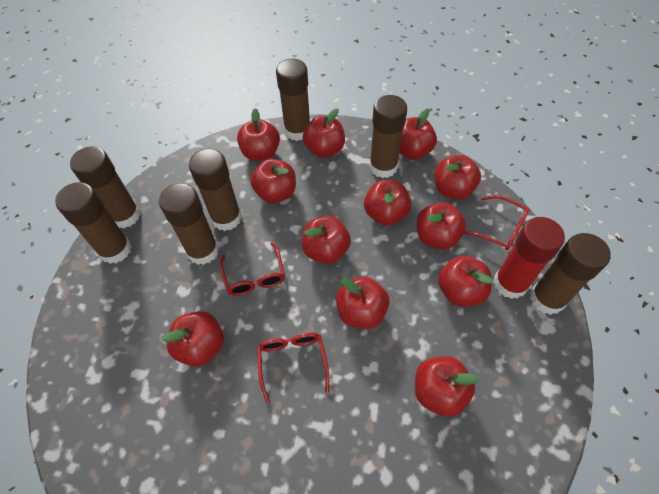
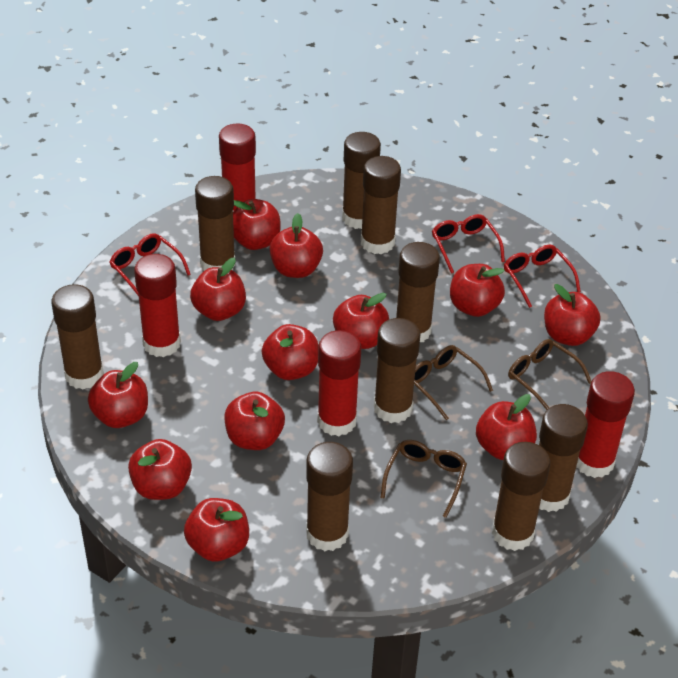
brown glasses: none = 0 -> [380,440,467,518] [414,345,493,420] [508,339,592,410] = 3
brown glue stick: [55,182,131,264] [70,146,141,228] [159,183,219,265] [189,148,242,231] [276,59,310,141] [369,95,407,178] [530,233,611,315] = 7 -> [51,284,104,389] [195,176,235,271] [306,442,353,551] [342,132,381,229] [361,156,401,254] [374,318,421,423] [396,242,440,342] [492,442,550,551] [539,404,588,512] = 9
red glue stick: [494,217,565,299] = 1 -> [134,254,181,357] [219,124,256,212] [317,330,361,436] [576,371,635,478] = 4

